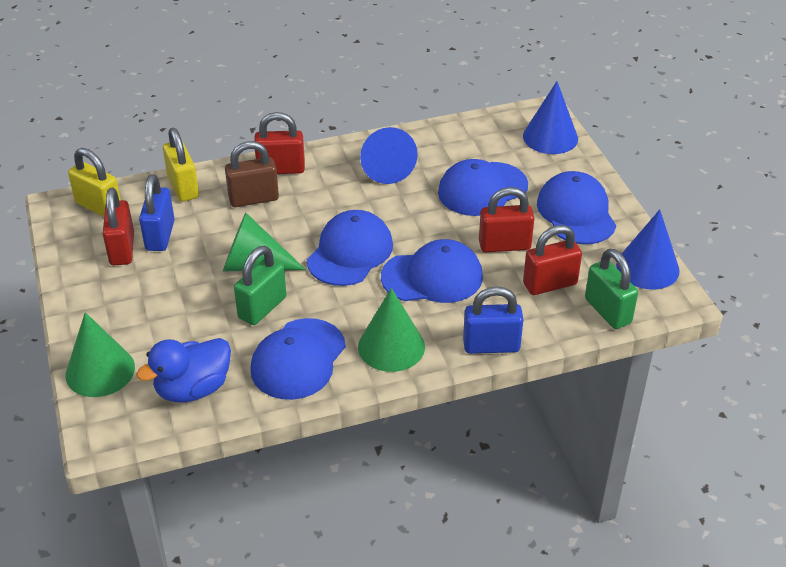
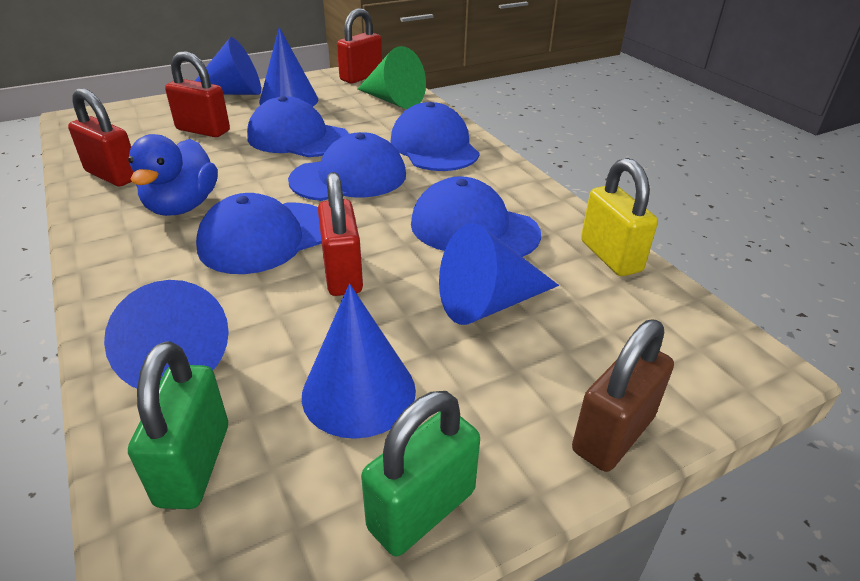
blue cone: [360,127,418,184] [523,81,578,154] [616,209,680,290] = 3 -> [104,280,229,388] [195,37,261,95] [259,27,318,106] [302,284,416,439] [439,223,559,325] = 5
blue padlock: [139,174,175,251] [463,286,523,354] = 2 -> none = 0
green cone: [65,312,135,397] [223,213,306,271] [358,288,425,372] = 3 -> [358,46,426,109] = 1
yellow padlock: [68,148,121,217] [163,128,199,202] = 2 -> [581,158,658,276] = 1

